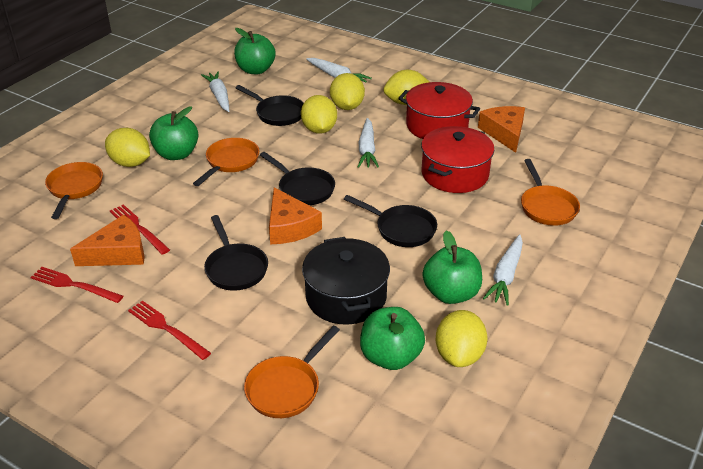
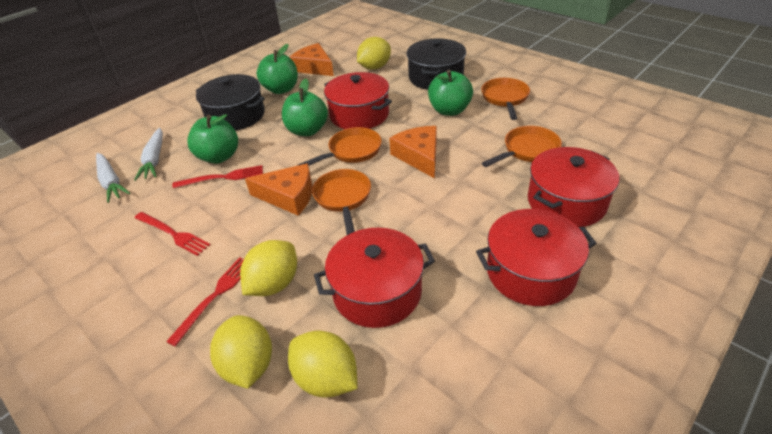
black pan: [204,215,268,291] [235,85,304,126] [260,152,335,205] [344,195,437,247] = 4 -> none = 0
black pot: [302,237,390,325] = 1 -> [196,74,265,131] [406,38,466,90] = 2
red pot: [398,82,480,139] [421,126,494,193] = 2 -> [314,228,435,328] [324,72,392,129] [476,209,597,306] [528,147,619,227] = 4
white carrot: [201,72,229,112] [306,58,372,82] [358,118,379,168] [483,234,523,305] = 4 -> [96,153,130,203] [134,128,163,181] = 2
yellow lemon: [105,128,150,167] [301,95,337,134] [330,73,365,110] [383,70,429,105] [436,310,488,367] = 5 -> [210,315,272,389] [240,240,297,296] [288,330,358,398] [357,37,391,70] = 4

